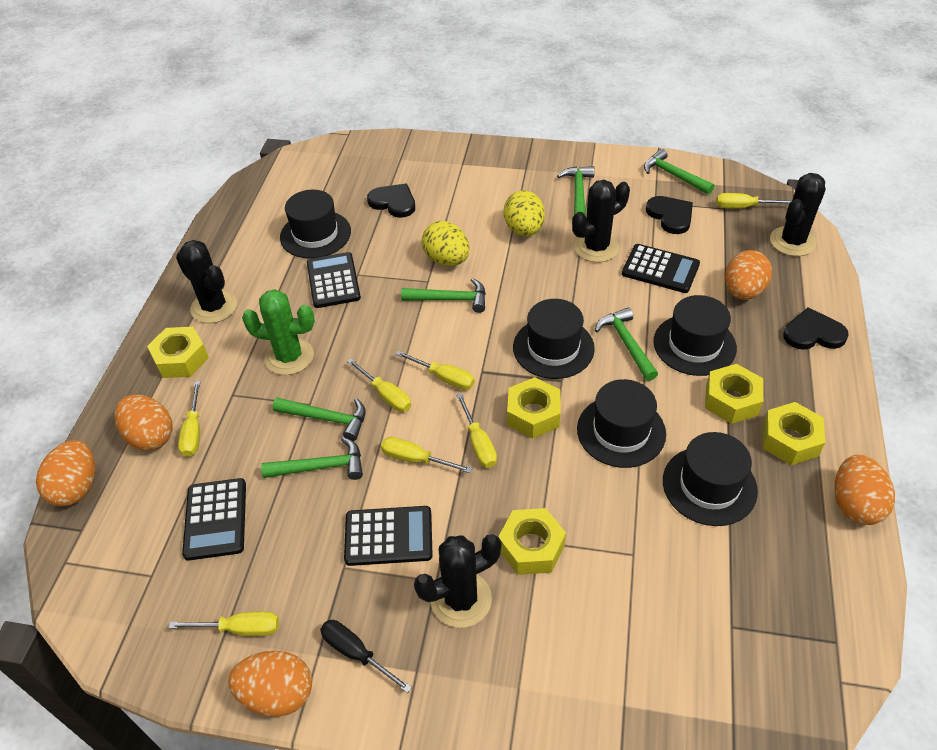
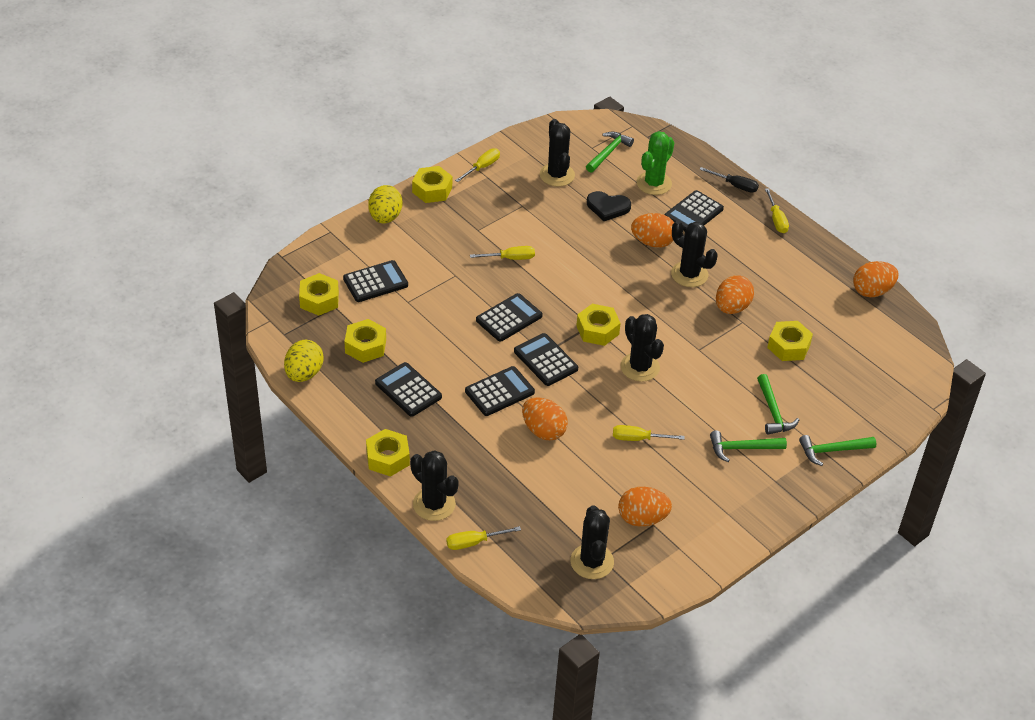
black cactus: [176,240,237,323] [414,534,501,628] [572,180,630,262] [770,173,826,256] = 4 -> [410,450,459,521] [540,119,575,187] [570,505,614,579] [621,314,664,382] [671,221,718,287] = 5
black calculator: [182,478,246,561] [307,252,361,308] [344,506,433,566] [622,244,700,293] = 4 -> [343,260,408,302] [375,362,442,417] [465,366,535,416] [476,293,542,342] [514,333,578,386] [664,190,724,231] = 6
black hat: [280,189,351,259] [513,299,595,379] [577,379,666,468] [653,295,737,376] [663,432,758,526] = 5 -> none = 0
black heart: [367,184,415,218] [646,196,693,234] [783,307,849,350] = 3 -> [587,191,631,221] = 1
green hammer: [261,437,363,480] [273,397,366,441] [401,278,486,313] [557,166,595,216] [595,307,658,381] [644,149,714,195] = 6 -> [586,132,634,172] [710,431,787,462] [757,374,799,435] [799,435,876,466] = 4
yellow nut: [147,327,209,378] [498,508,566,575] [507,377,561,438] [705,364,763,424] [763,402,825,465] = 5 -> [299,273,339,316] [344,319,386,363] [366,429,410,477] [412,166,452,203] [576,304,620,346] [767,321,813,361] = 6
yellow screwdriver: [169,611,279,636] [178,381,200,457] [347,359,411,412] [381,437,472,473] [396,350,475,390] [456,393,497,468] [716,193,792,208] = 7 -> [446,526,521,550] [455,148,500,182] [470,246,535,260] [613,425,685,441] [765,188,789,233] = 5

